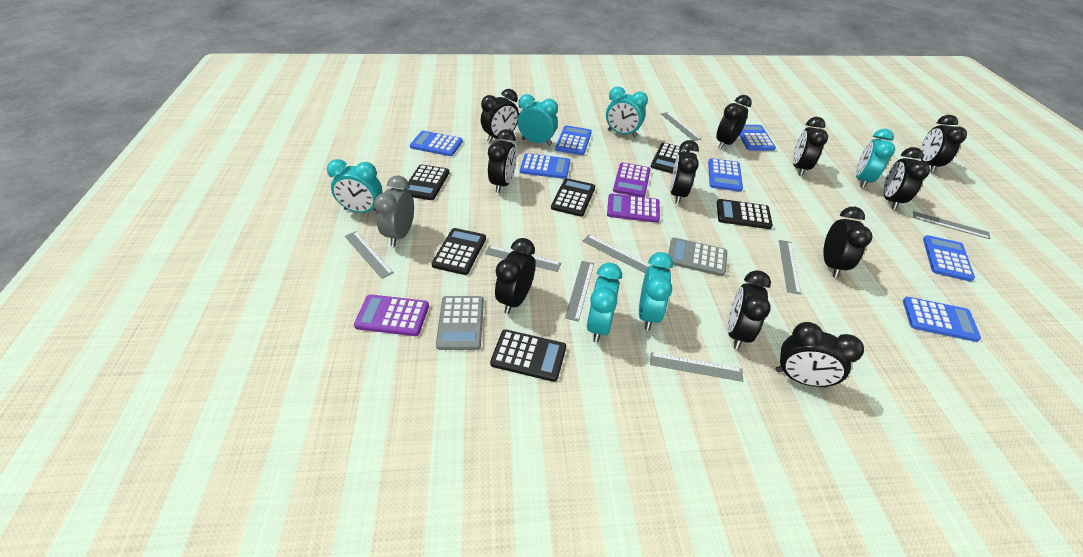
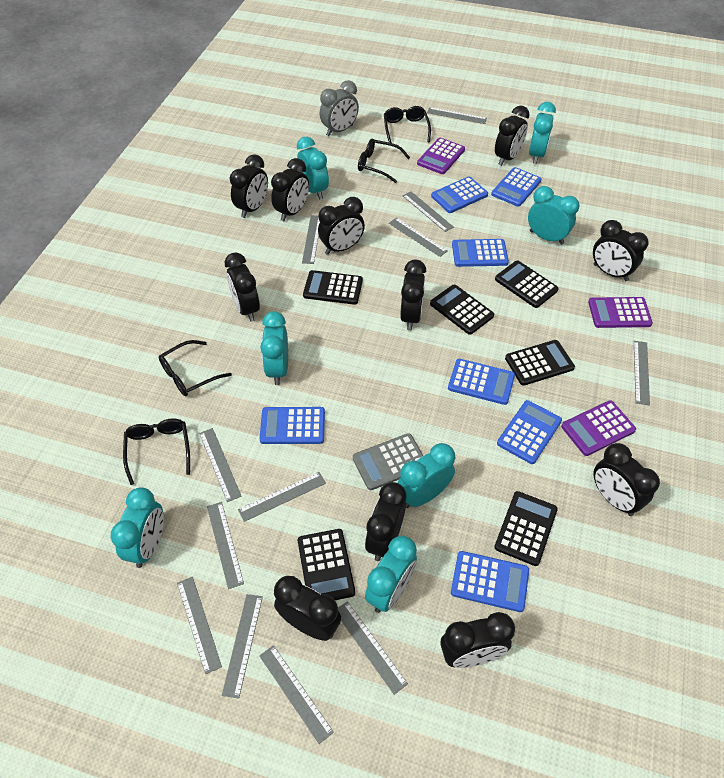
black glasses: none = 0 -> [123,418,190,485] [159,340,232,396] [358,138,410,183] [384,106,431,143] = 4
grey calculator: [436,296,484,350] [668,238,727,276] = 2 -> [353,433,423,490] = 1
grey ruler: [345,231,394,279] [485,245,561,272] [565,261,594,322] [582,235,651,273] [650,352,743,382] [661,112,701,141] [779,240,801,295] [913,211,990,239] = 8 -> [177,577,222,674] [199,428,242,502] [207,502,244,589] [222,594,263,699] [238,472,326,522] [259,645,334,744] [302,215,320,264] [338,601,408,695] [389,218,448,257] [402,191,454,232] [427,107,487,124] [634,341,650,405] = 12
turquoise clock: [327,159,382,213] [517,94,558,146] [586,263,622,342] [606,87,648,137] [639,252,673,330] [856,129,895,188] = 6 -> [111,487,164,568] [260,311,288,385] [297,137,329,199] [365,536,417,613] [398,443,455,508] [528,186,579,245] [529,102,556,164] = 7

